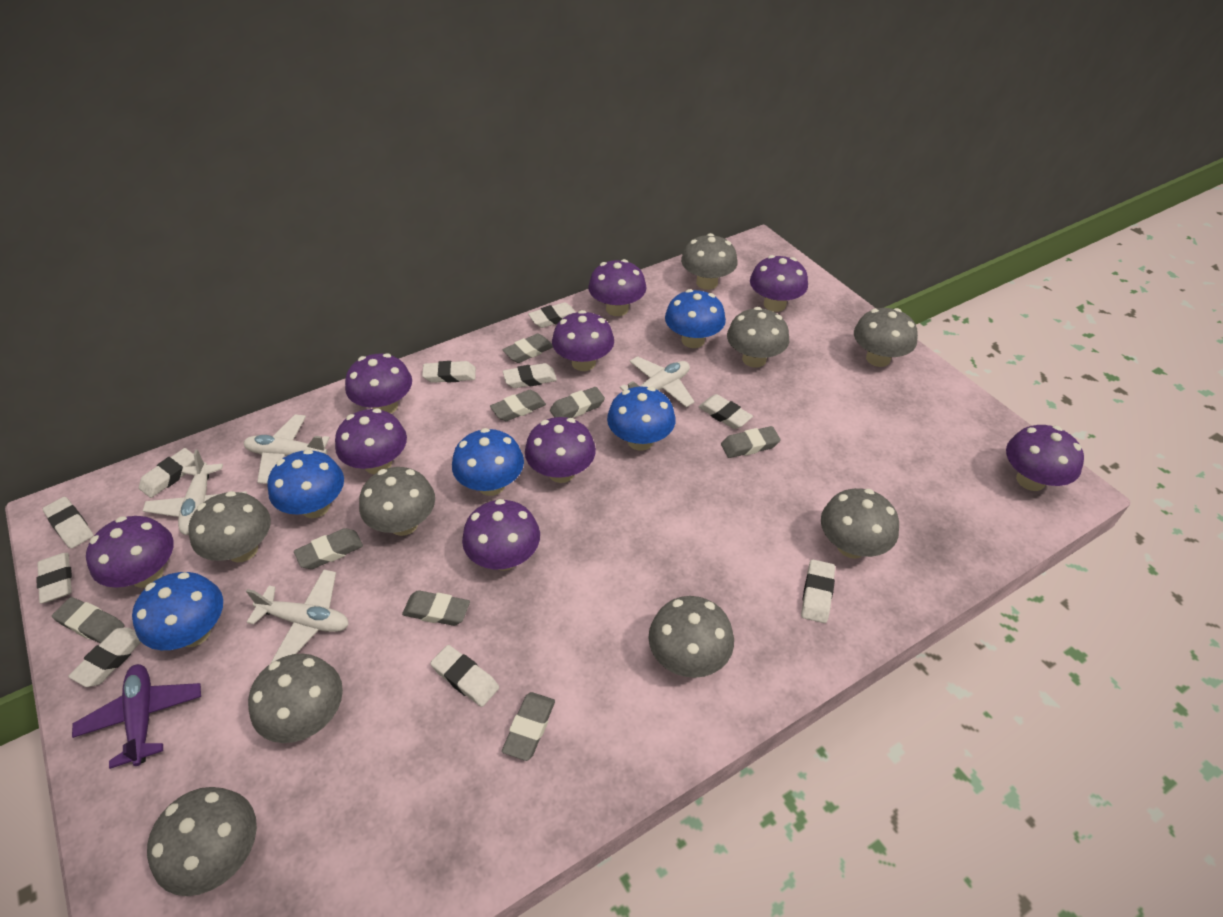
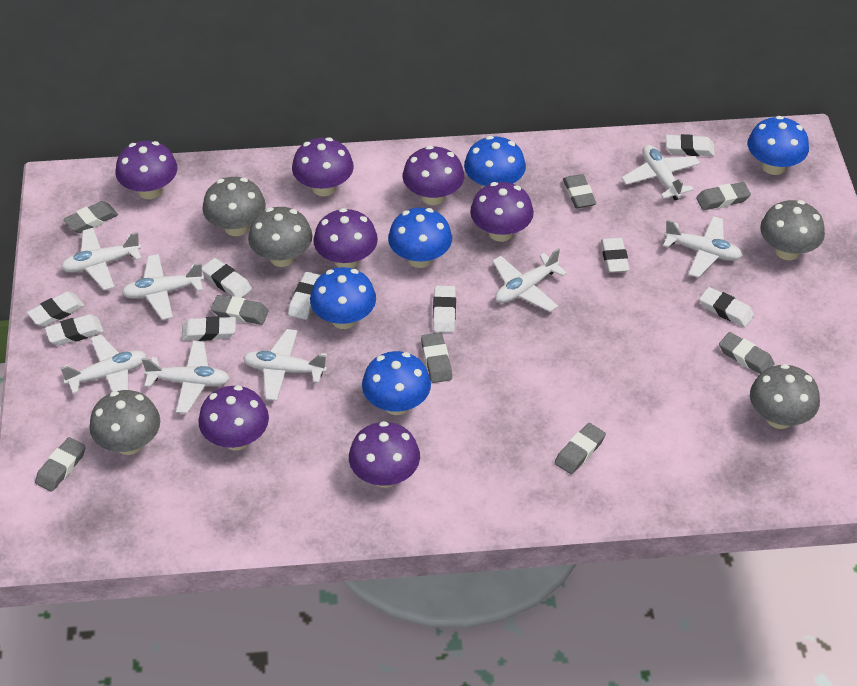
grey mushroom: [147,787,257,896] [188,491,271,562] [248,654,343,743] [359,467,435,536] [648,596,734,678] [681,233,738,290] [727,307,789,368] [821,488,899,559] [854,308,918,367] = 9 -> [89,390,160,455] [202,177,266,236] [248,207,313,267] [750,364,820,429] [760,200,825,260] = 5
purple mushroom: [86,516,174,588] [335,408,407,474] [345,353,412,414] [462,499,540,571] [525,417,596,483] [552,310,614,371] [588,259,647,316] [750,255,808,312] [1006,425,1084,491] = 9 -> [115,141,178,199] [198,385,269,451] [292,137,354,196] [313,208,378,268] [349,421,420,488] [403,146,464,205] [470,182,534,242] = 7
purple plane: [72,664,201,769] = 1 -> none = 0
white eraser: [36,553,72,604] [43,497,93,549] [68,627,141,687] [139,448,195,498] [422,361,476,383] [430,645,499,707] [503,363,557,388] [528,302,576,328] [699,394,753,429] [801,559,835,623] = 10 -> [27,292,85,327] [45,314,104,346] [182,316,236,341] [202,258,252,298] [288,272,321,320] [433,286,456,333] [601,237,630,273] [666,134,715,156] [700,287,754,327] = 9
white plane: [143,449,247,535] [244,414,330,484] [246,570,349,663] [620,356,694,407] = 4 -> [60,335,147,394] [61,228,142,290] [122,254,204,320] [142,341,230,414] [243,329,327,401] [493,248,567,312] [622,145,700,200] [663,216,743,278] = 8

